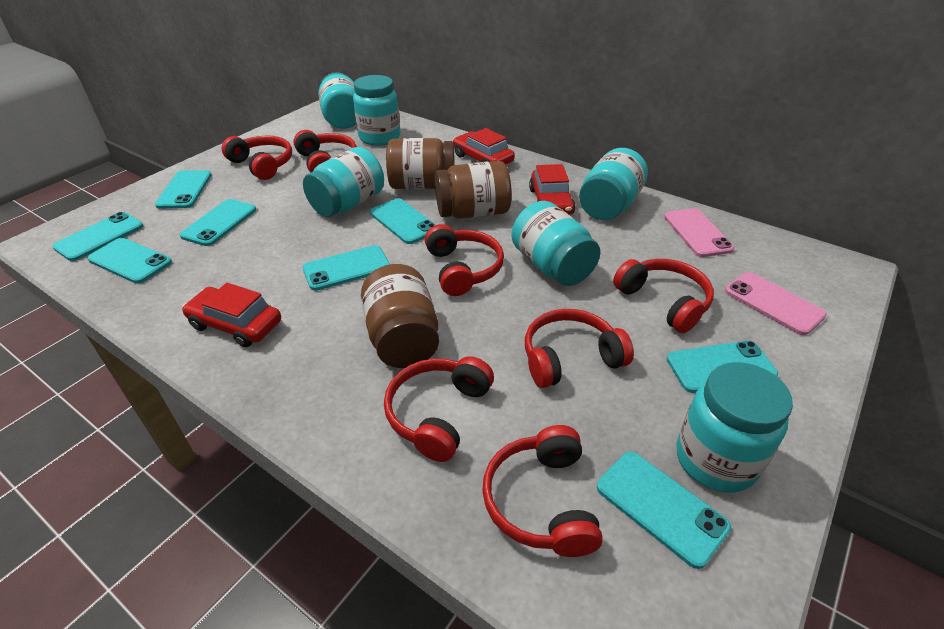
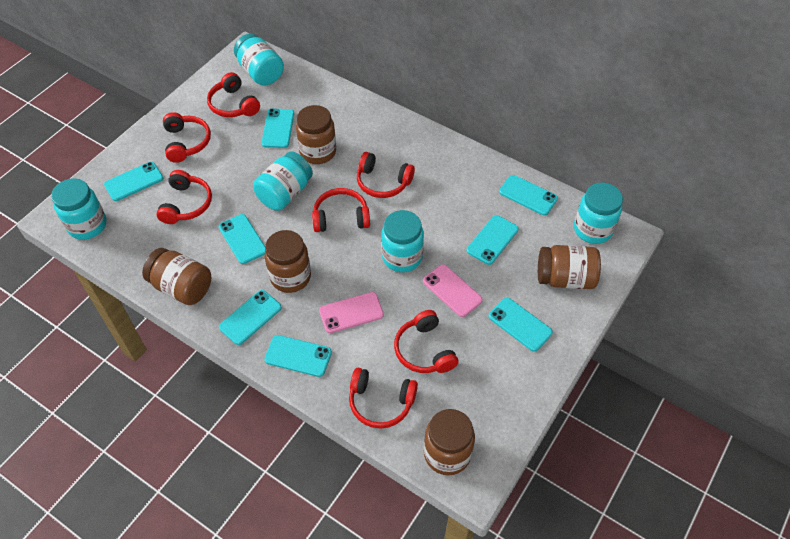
brown jar: [361,264,439,368] [386,138,455,189] [435,161,512,219] = 3 -> [142,248,211,305] [264,230,311,293] [296,105,336,164] [424,409,475,475] [538,245,601,289] = 5
red car: [182,283,281,347] [453,128,515,164] [529,164,575,215] = 3 -> none = 0
turquoise jar: [303,147,384,217] [318,72,356,129] [353,75,401,146] [511,201,600,286] [579,148,648,220] [676,362,793,493] = 6 -> [51,178,106,240] [234,34,284,86] [253,151,313,211] [381,210,424,272] [574,183,623,244] = 5

